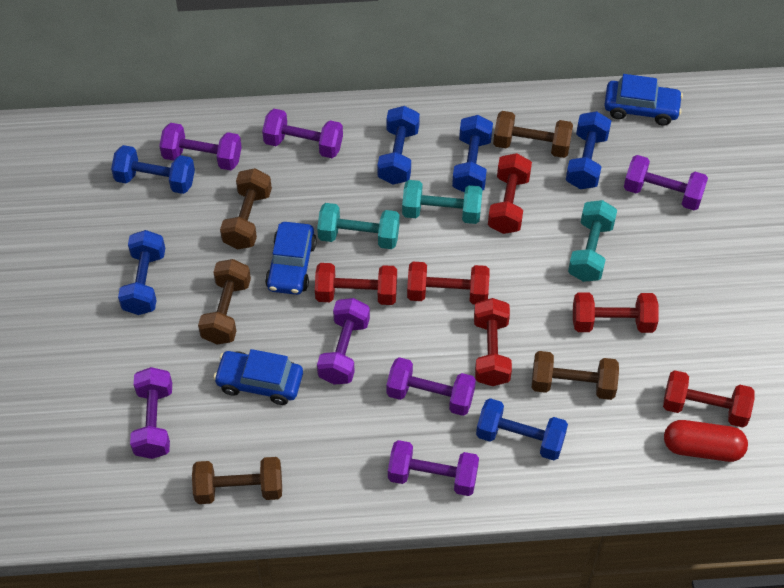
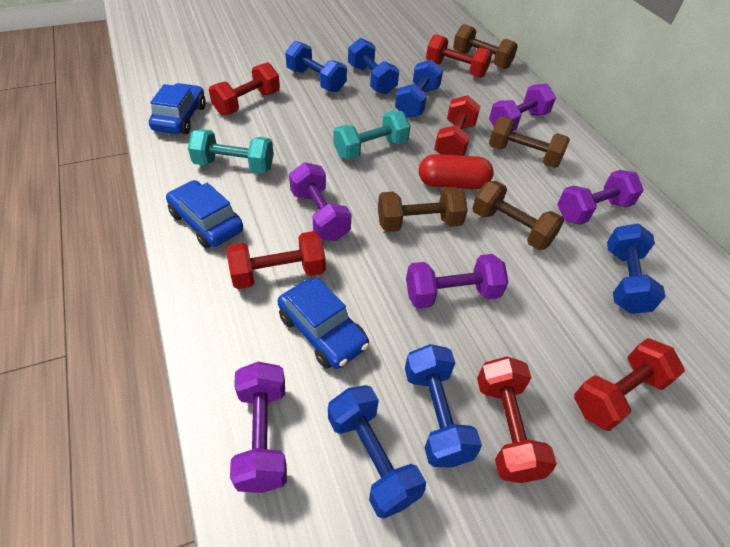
brown dumbbell: [192,457,282,504] [198,259,251,344] [220,168,272,249] [493,111,573,158] [532,351,619,400] = 5 -> [378,187,468,232] [453,24,518,69] [472,181,564,250] [489,116,570,168] = 4
purple dumbbell: [130,367,172,459] [159,123,242,170] [262,109,343,158] [317,298,370,385] [387,357,476,416] [388,440,479,496] [624,155,708,211] = 7 -> [230,362,287,493] [289,162,352,241] [406,254,508,309] [489,84,556,131] [557,170,644,225] = 5
turquoise dumbbell: [317,203,400,249] [402,180,483,224] [568,200,617,282] = 3 -> [188,129,274,174] [334,111,410,160] = 2

